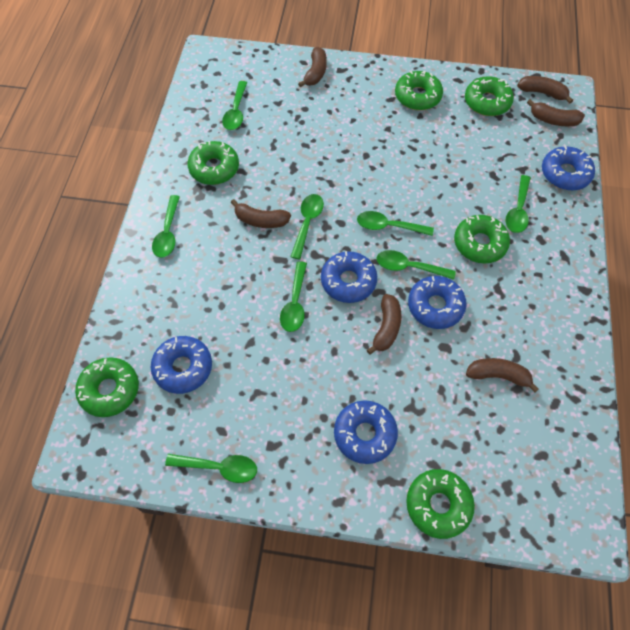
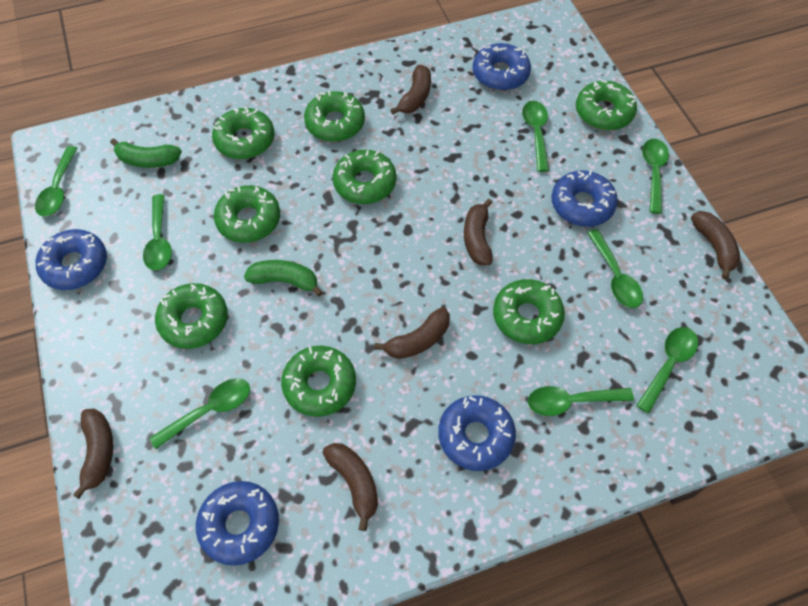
green banana: none = 0 -> [110,138,182,168] [244,260,323,296] = 2
green donut: [75,357,139,417] [188,141,239,185] [395,71,443,110] [406,469,475,539] [454,215,510,264] [465,76,514,116] = 6 -> [155,283,228,349] [212,107,274,159] [214,185,280,243] [281,346,356,417] [304,91,365,142] [333,150,397,204] [493,279,565,344] [576,80,637,130] = 8

